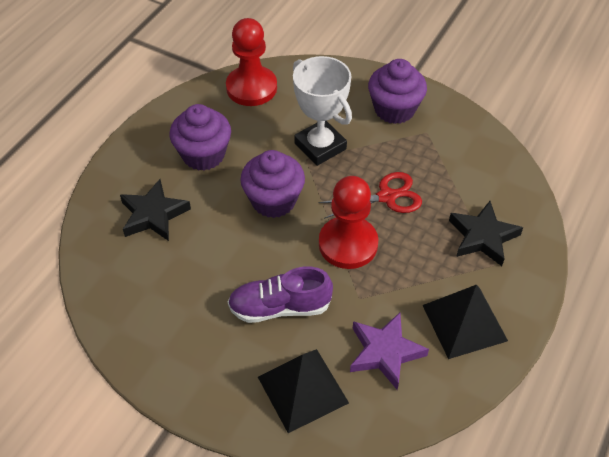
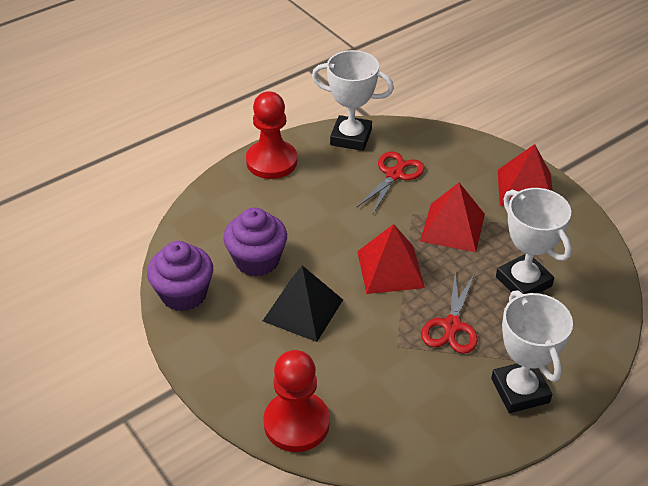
black pyramid: [258,349,349,433] [422,285,508,359] = 2 -> [263,265,343,342] = 1
black star: [120,179,191,241] [449,201,523,266] = 2 -> none = 0
purple cupcake: [170,104,231,171] [240,150,305,218] [368,59,427,124] = 3 -> [147,241,213,311] [223,207,287,276] = 2
purple shoe: [228,267,333,323] = 1 -> none = 0
purple star: [350,313,429,390] = 1 -> none = 0
red pyramid: none = 0 -> [357,224,425,294] [420,183,485,252] [498,144,553,206] = 3
red scissors: [318,172,422,219] = 1 -> [356,152,425,215] [421,273,478,354] = 2
white trophy: [293,56,352,166] = 1 -> [312,50,394,151] [491,290,573,413] [496,188,571,294] = 3

